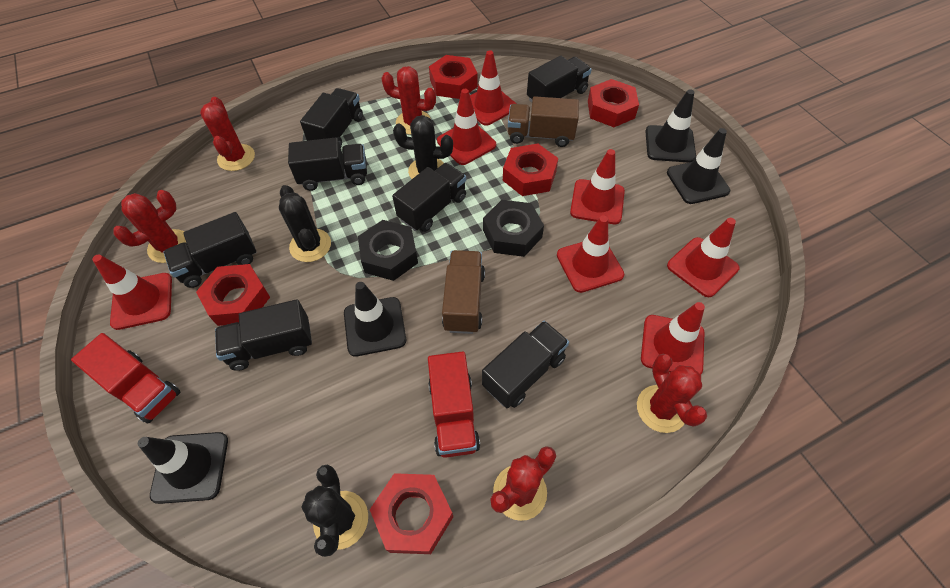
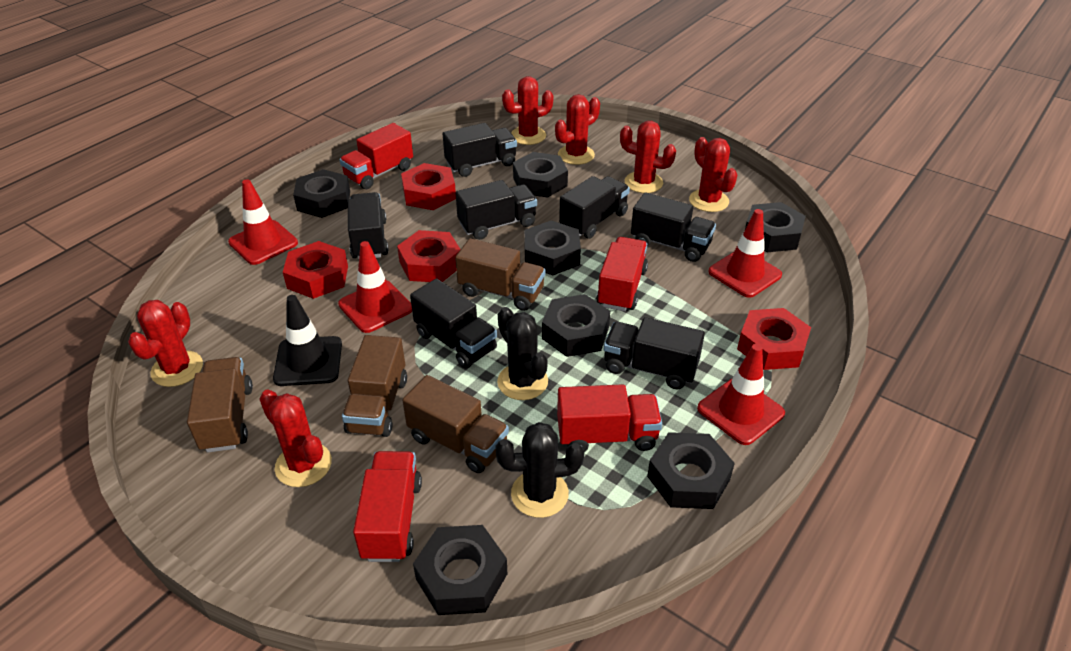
black cactus: [279,185,331,262] [301,464,368,557] [393,115,453,179] = 3 -> [495,422,584,518] [497,307,548,400] = 2
black nut: [358,220,418,281] [483,200,544,257] = 2 -> [293,169,350,218] [413,525,507,615] [513,152,568,198] [524,221,581,275] [542,294,610,357] [647,432,735,509] [745,202,806,252] = 7
black traffic cone: [138,432,228,504] [344,282,406,357] [645,89,696,162] [667,128,730,204] = 4 -> [273,295,342,386] = 1
brown truck: [442,250,485,334] [508,96,579,147] = 2 -> [187,357,253,452] [342,335,407,437] [402,375,509,473] [455,238,545,311] = 4
red cactus: [113,190,186,263] [200,97,255,171] [381,66,436,135] [491,446,556,521] [637,354,707,433] = 5 -> [128,300,203,387] [259,389,332,487] [502,76,553,145] [555,94,600,165] [620,121,676,193] [689,137,737,212] = 6
red nut: [196,264,270,326] [370,473,453,554] [429,55,478,99] [503,143,558,196] [588,79,639,127] = 5 -> [283,241,348,299] [397,230,461,282] [401,163,456,210] [737,308,811,370] = 4
red traffic cone: [92,254,172,330] [437,89,496,165] [470,50,516,126] [557,215,624,293] [570,149,625,224] [641,302,705,374] [667,218,739,297] = 7 -> [228,179,298,265] [338,241,412,333] [697,344,785,445] [708,209,782,298] = 4
red truck: [71,333,181,424] [428,351,480,458] = 2 -> [340,123,413,189] [353,451,422,562] [557,384,662,452] [596,237,648,311] = 4

